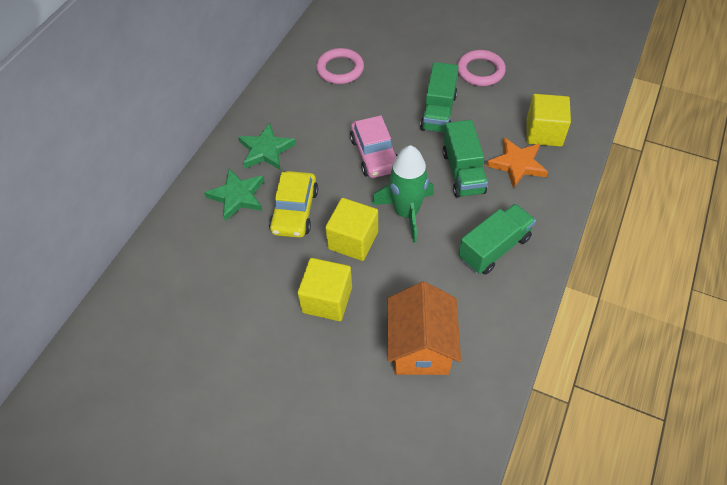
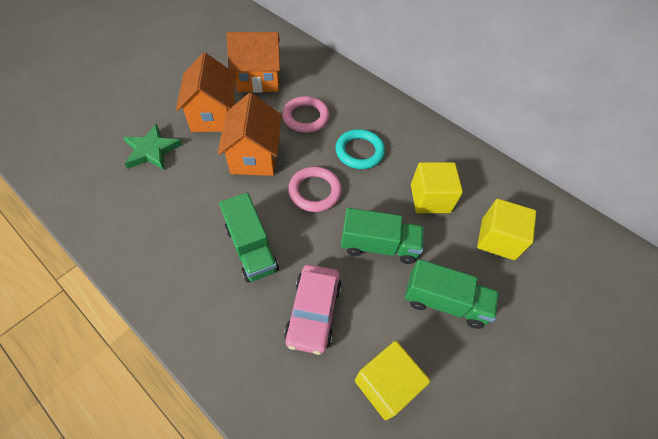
green rocket: [372,145,434,243] = 1 -> none = 0
green star: [204,169,265,221] [238,123,296,170] = 2 -> [123,124,182,170] = 1
orange house: [387,282,461,375] = 1 -> [176,52,236,132] [218,93,282,176] [227,32,280,93] = 3
orange star: [487,138,548,188] = 1 -> none = 0
turquoise ring: none = 0 -> [336,129,385,169] = 1
yellow car: [269,171,318,238] = 1 -> none = 0

